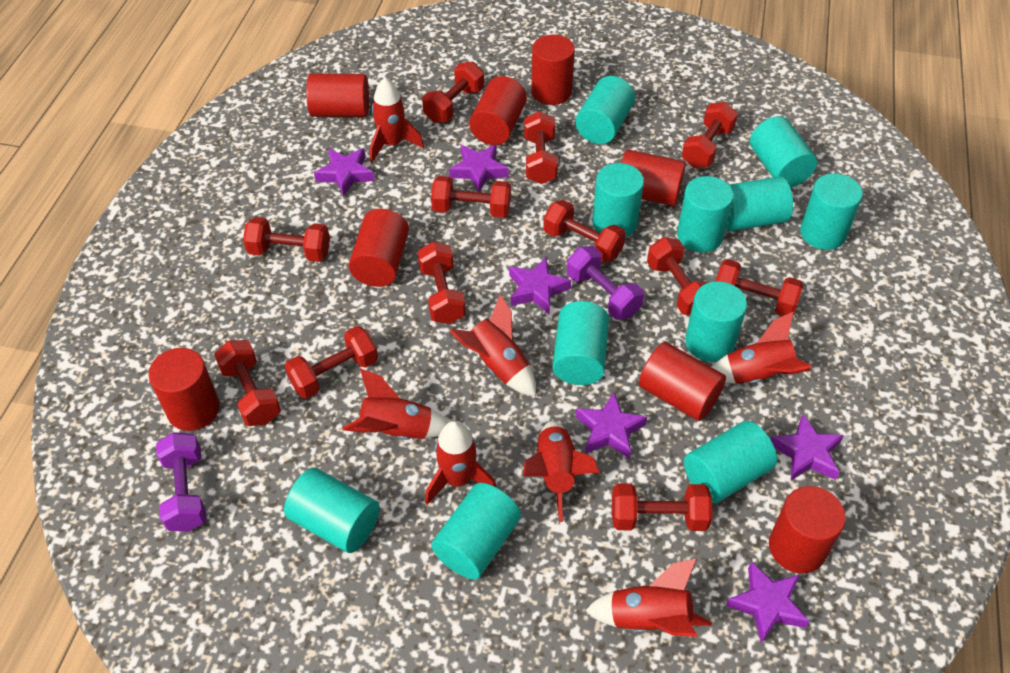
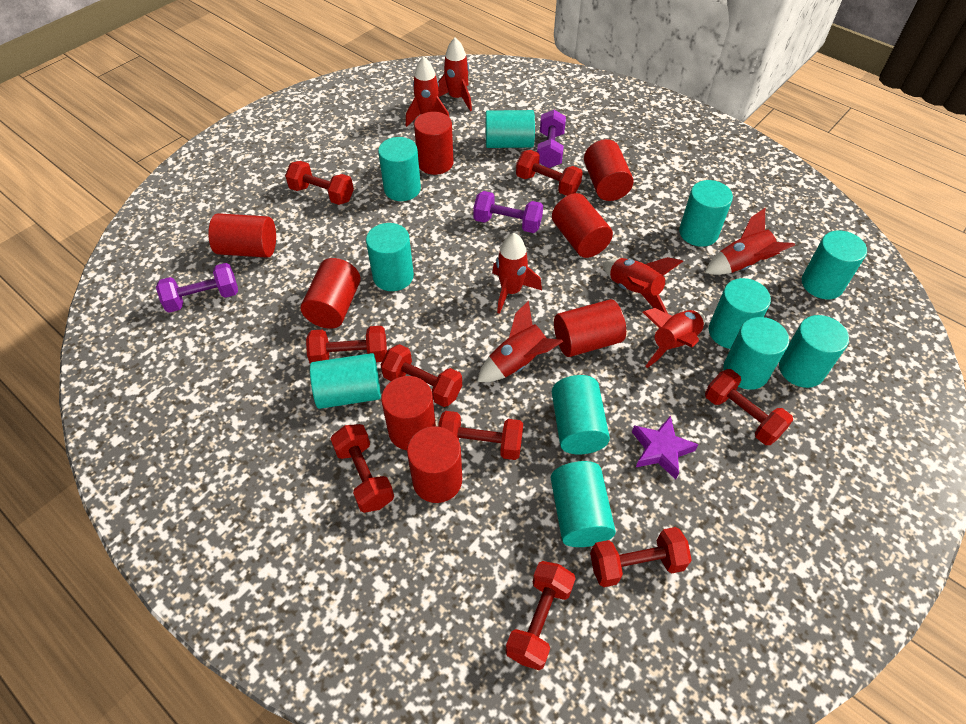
purple dumbbell: [156,432,207,532] [567,246,644,320] = 2 -> [156,263,238,313] [473,191,543,233] [537,110,566,168] = 3
purple star: [314,148,375,197] [449,144,508,192] [509,257,571,314] [576,392,647,459] [726,562,809,643] [771,414,844,481] = 6 -> [632,416,699,480] = 1
red dumbbell: [214,340,281,426] [243,217,330,262] [285,326,378,399] [417,242,466,324] [422,62,484,123] [431,176,511,218] [524,111,558,184] [543,200,626,263] [612,484,713,531] [647,237,708,315] [682,102,738,168] [716,259,804,316] = 12 -> [285,161,354,205] [306,326,387,364] [330,424,394,513] [381,344,462,407] [438,411,523,460] [505,561,576,670] [516,150,583,196] [590,527,692,587] [705,369,793,445] = 9

